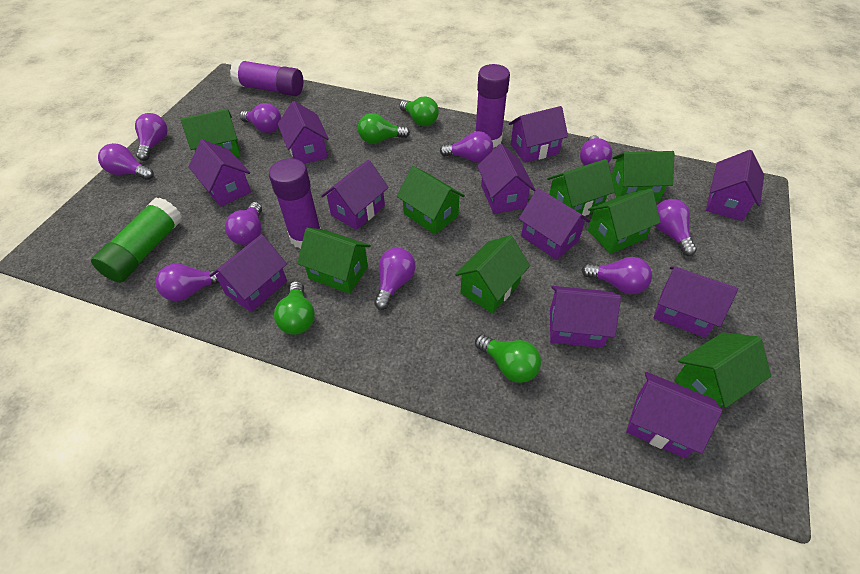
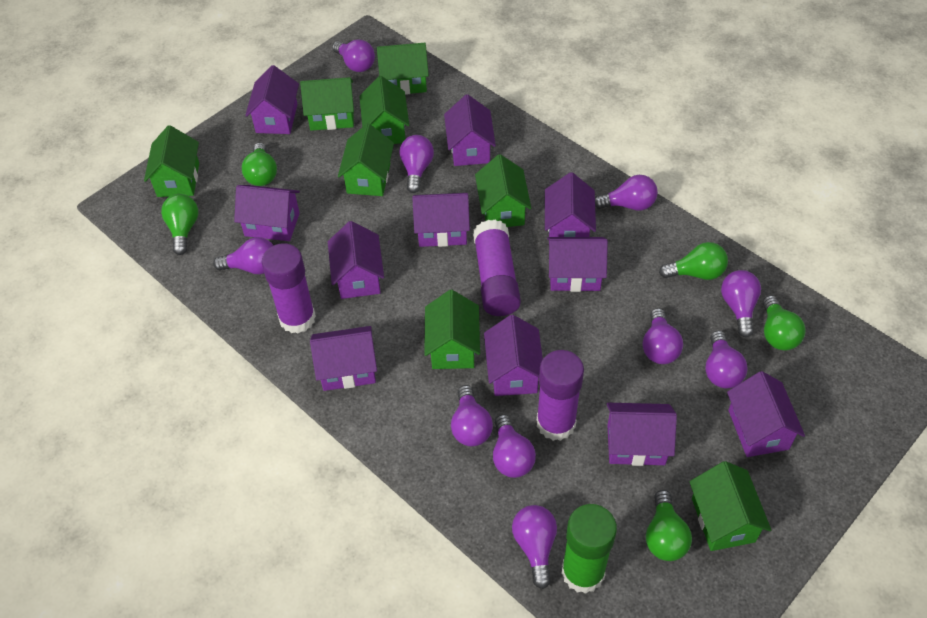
green light bulb: [274,281,315,335] [358,113,410,144] [399,96,439,126] [475,334,541,383] = 4 -> [161,194,199,255] [242,143,277,186] [646,490,692,561] [659,242,728,280] [763,295,805,350] = 5

